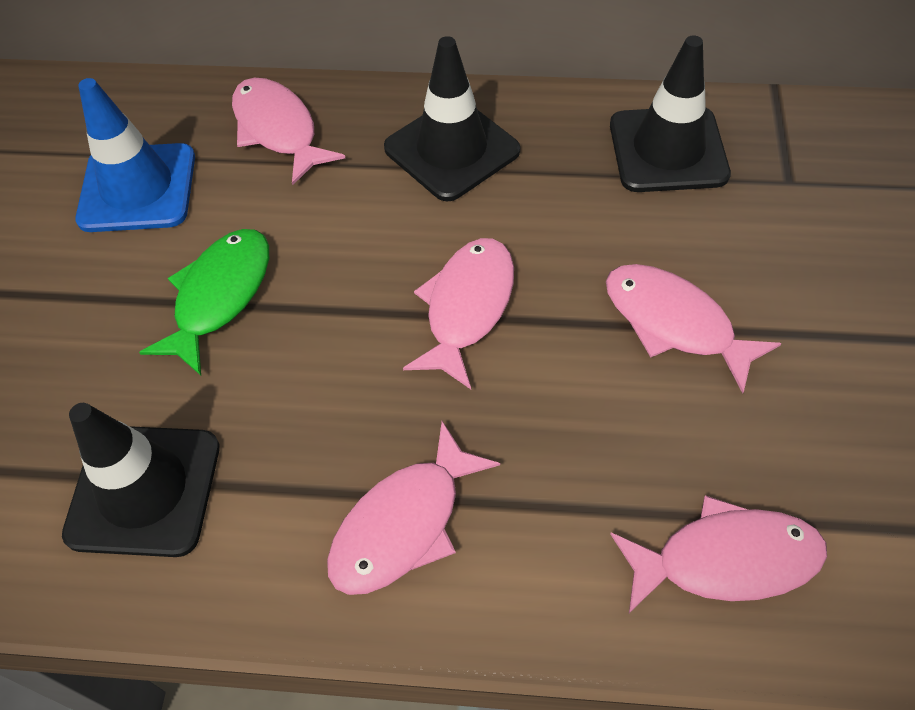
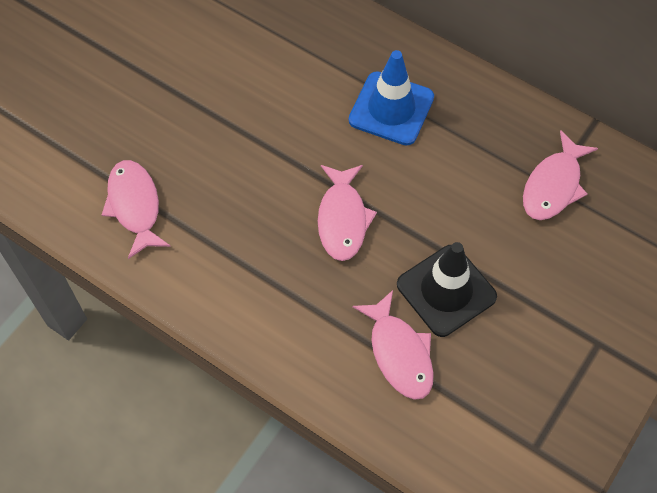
black traffic cone: [62,403,219,557] [384,36,520,201] [610,35,731,192] = 3 -> [397,242,497,337] = 1
green fish: [139,229,269,375] = 1 -> none = 0
pink fish: [232,78,345,185] [327,421,500,595] [403,238,514,389] [606,264,781,394] [610,495,827,613] = 5 -> [102,160,171,259] [318,165,377,261] [352,290,434,400] [523,130,598,220] = 4

